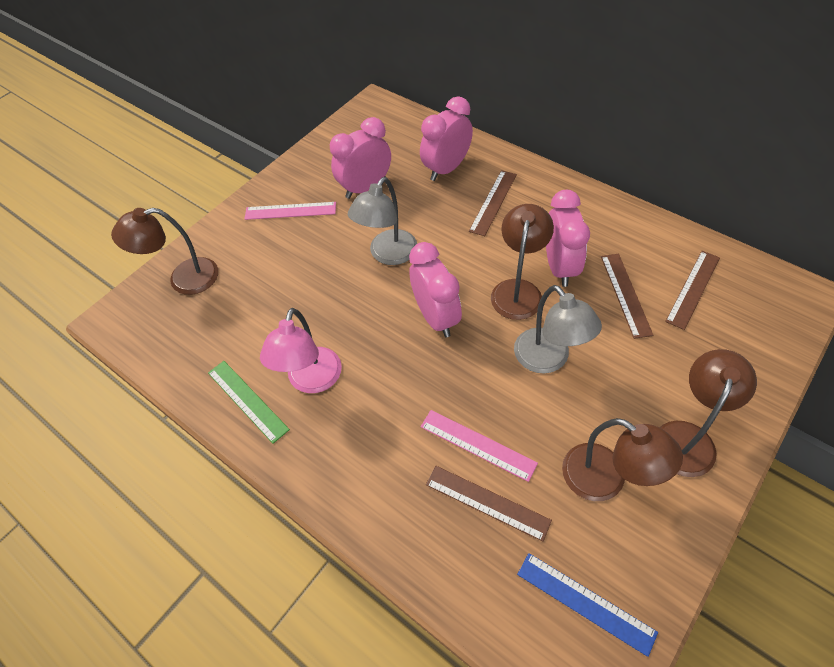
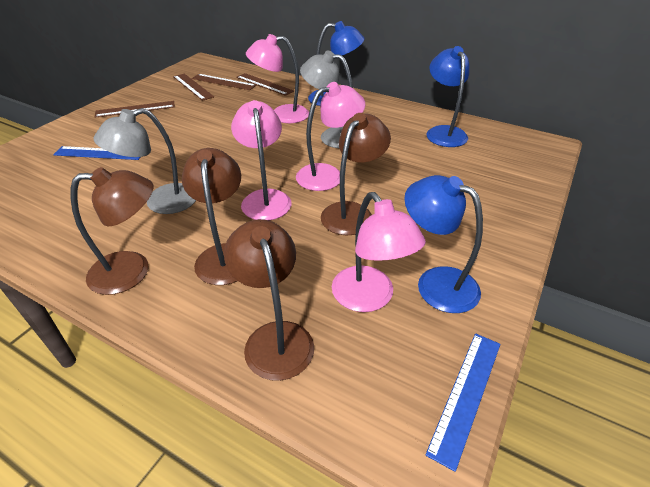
blue lamp: none = 0 -> [308,21,364,106] [404,175,483,313] [427,46,469,147] = 3
blue ruler: [517,553,658,657] = 1 -> [53,146,140,160] [425,333,500,472] = 2
green ruler: [208,361,290,444] = 1 -> none = 0
pink clock: [330,117,391,199] [409,242,462,337] [420,96,473,181] [546,190,590,287] = 4 -> none = 0
pink lamp: [260,308,342,393] = 1 -> [231,100,291,220] [246,34,309,123] [296,82,365,191] [332,192,426,312] = 4
pink ruler: [244,202,336,220] [420,410,538,482] = 2 -> none = 0

